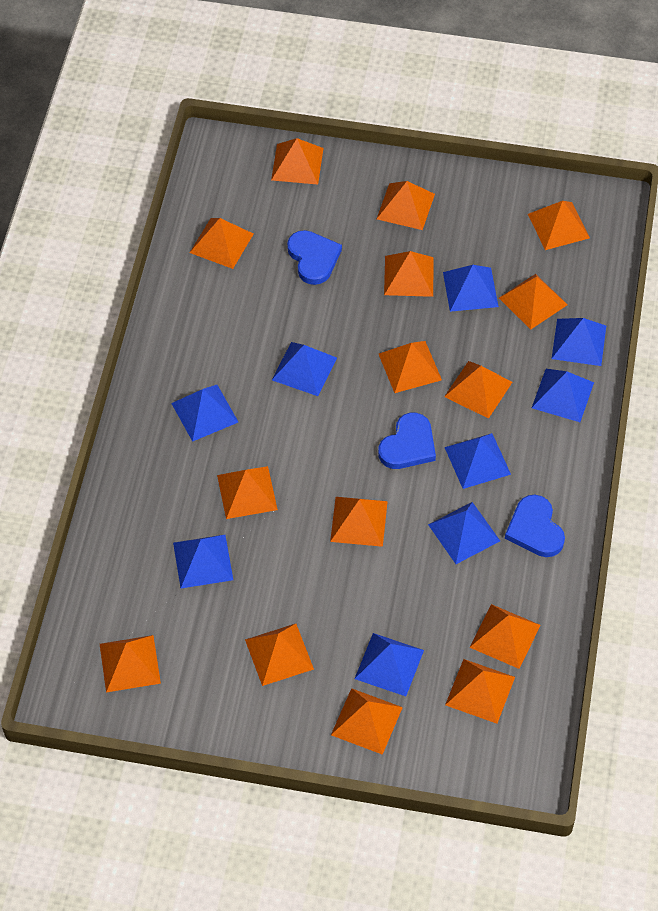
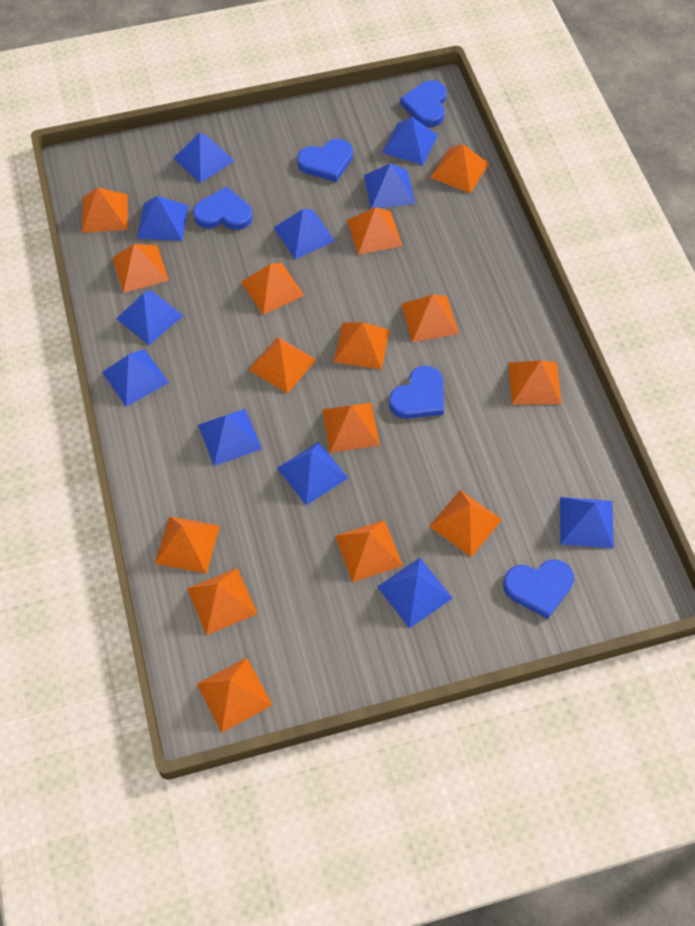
blue heart: [287,230,342,285] [378,413,436,469] [505,495,565,557] = 3 -> [193,187,253,230] [297,139,353,182] [389,366,444,419] [400,80,447,127] [503,560,574,619] = 5
blue pyramid: [171,385,238,442] [173,535,233,588] [272,342,337,396] [355,633,424,696] [428,502,500,564] [443,265,499,312] [444,433,511,489] [532,369,594,422] [552,318,606,366] = 9 -> [102,349,169,407] [116,290,184,345] [137,196,189,241] [174,133,235,183] [198,409,262,466] [274,209,335,259] [277,442,348,505] [364,163,415,209] [377,558,453,628] [382,117,438,165] [560,497,614,549] = 11

